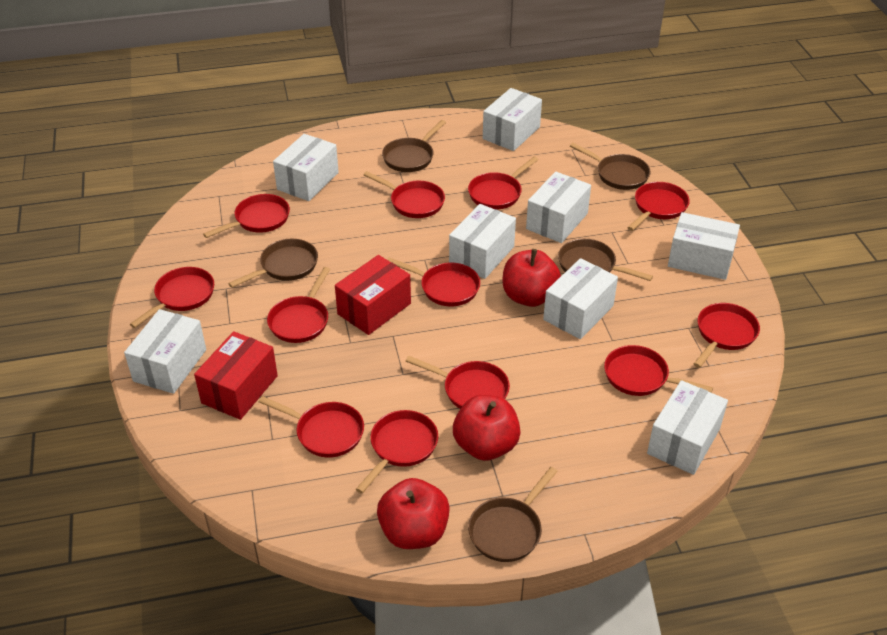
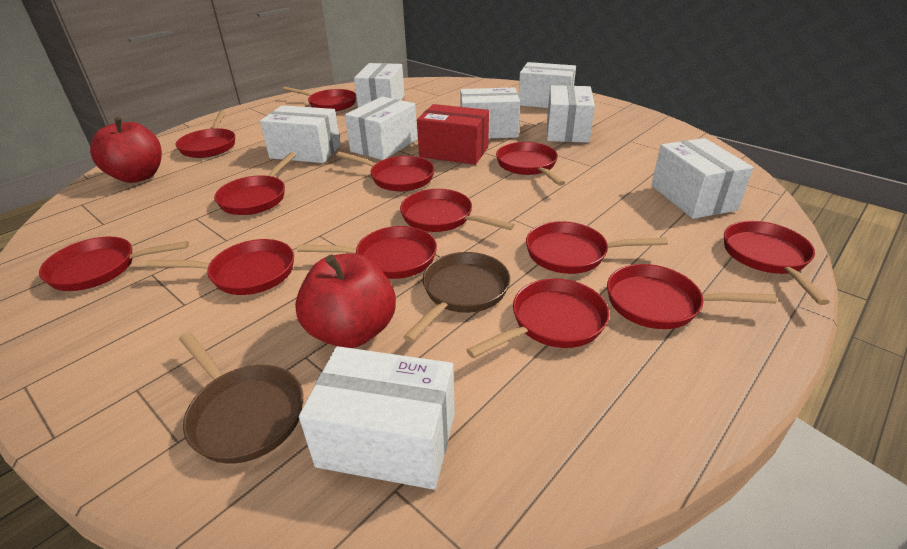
brown pan: [228,239,318,288] [382,120,446,172] [468,467,558,562] [558,239,653,281] [570,143,651,190] = 5 -> [179,332,303,464] [403,252,510,342] = 2
red apple: [377,478,450,549] [453,395,520,461] [503,249,561,307] = 3 -> [90,116,162,183] [295,253,396,348] = 2
red box: [194,331,278,420] [335,255,411,335] = 2 -> [417,104,489,165] = 1
red pan: [130,267,214,328] [203,194,290,238] [259,396,364,457] [267,267,330,343] [356,410,438,494] [364,171,445,218] [387,258,480,306] [406,356,510,409] [468,157,538,210] [604,345,713,396] [627,182,690,231] [694,303,760,368] = 12 -> [39,236,189,291] [146,239,294,295] [175,110,235,158] [214,152,296,215] [283,87,356,111] [297,226,437,279] [336,152,434,192] [400,189,514,232] [467,279,609,358] [496,142,565,186] [526,221,668,274] [607,264,777,329] [724,221,830,305] = 13

